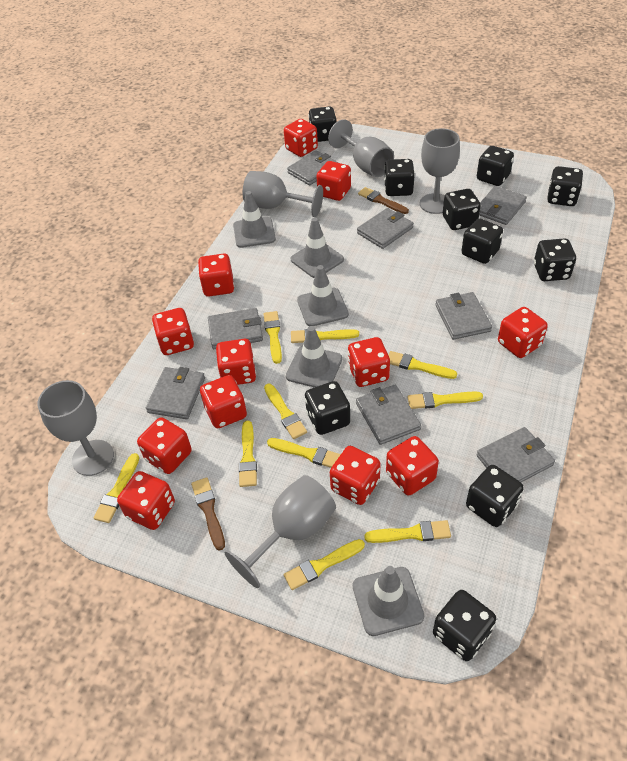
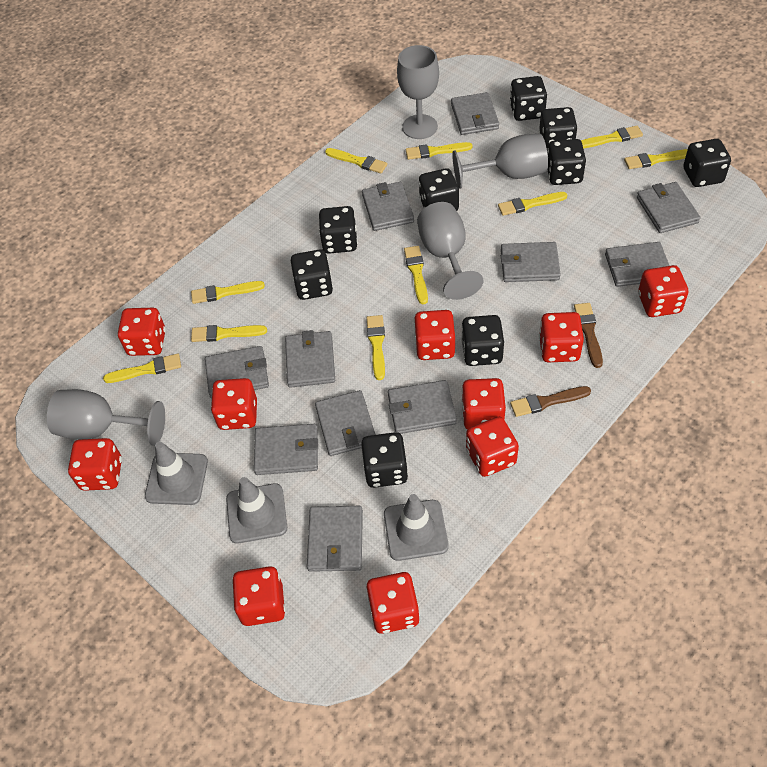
black dice: [305,381,350,435] [308,106,337,142] [384,159,415,196] [433,590,496,661] [443,189,480,230] [462,218,503,264] [466,465,524,527] [477,146,514,186] [534,238,576,281] [547,166,583,206] = 10 -> [291,249,333,300] [319,206,358,254] [361,432,408,488] [419,168,459,211] [461,315,504,366] [510,76,547,121] [539,107,578,152] [547,139,586,185] [683,139,731,187] = 9
grey goblet: [38,380,114,476] [225,475,336,588] [243,171,323,217] [328,119,394,177] [420,128,460,214] = 5 -> [47,389,165,446] [397,45,439,139] [417,202,484,300] [452,134,548,189] = 4
grey traffic cone: [233,191,276,248] [286,326,342,388] [291,218,344,278] [297,265,349,326] [353,566,424,636] = 5 -> [145,442,208,505] [226,477,287,544] [384,494,449,561] = 3
grey wallet: [146,367,205,419] [208,308,263,349] [287,150,338,185] [356,385,421,445] [357,208,413,249] [435,292,492,340] [476,427,555,482] [479,186,527,225] = 8 -> [205,346,269,399] [254,424,318,475] [285,330,335,388] [307,506,363,572] [315,390,376,456] [362,182,414,231] [388,380,457,434] [451,92,499,135] [501,242,561,282] [605,242,669,287] [637,182,700,233] = 11
red dice: [117,471,175,530] [137,417,192,474] [152,308,194,355] [198,253,234,297] [200,375,247,428] [216,339,256,385] [284,119,318,157] [316,161,351,201] [330,446,380,505] [348,337,390,387] [386,436,439,496] [498,307,548,358] = 12 -> [68,438,122,491] [118,308,166,356] [211,378,257,430] [232,566,285,626] [367,572,420,634] [414,310,455,360] [462,378,506,430] [466,417,519,477] [539,312,584,362] [638,265,689,317] = 10

